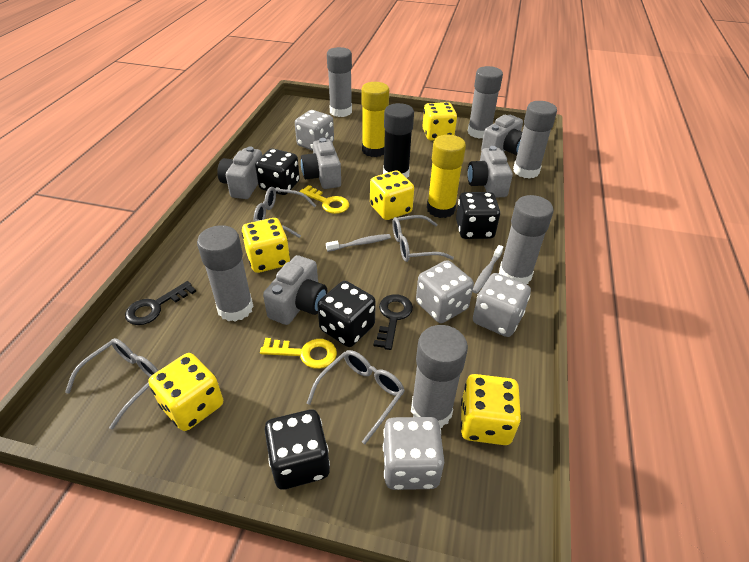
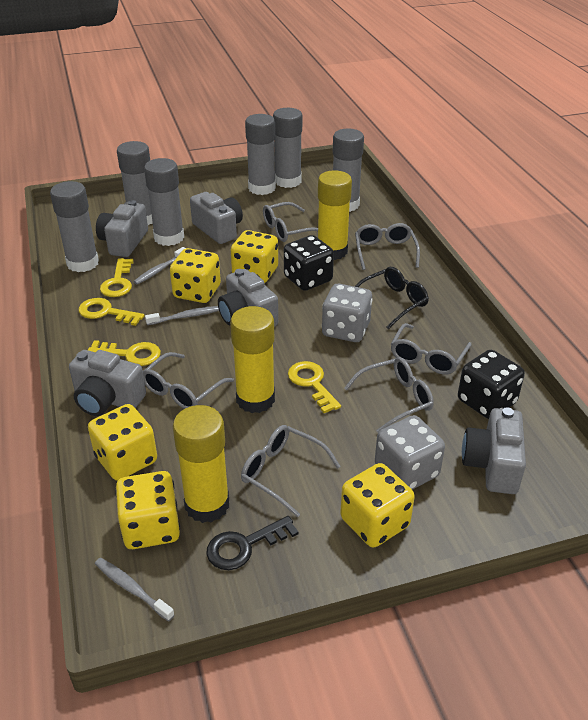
black dice: [255,149,300,195] [265,410,330,490] [317,281,376,347] [456,192,500,239] = 4 -> [284,235,334,291] [458,350,525,419] = 2
black glasses: none = 0 -> [355,267,429,329] = 1
black glue stick: [383,103,414,178] = 1 -> none = 0
black key: [125,281,196,325] [374,294,413,350] = 2 -> [206,516,299,570] = 1
grey dice: [295,110,334,151] [383,417,444,490] [416,260,474,323] [473,273,531,337] = 4 -> [322,284,372,342] [375,415,445,490] = 2
grey glasses: [65,338,159,430] [254,187,317,238] [307,350,405,444] [392,215,454,262] = 4 -> [143,352,234,409] [241,425,341,517] [263,202,318,242] [344,357,434,432] [355,223,420,270] [391,323,472,375] = 6
grey toothbrush: [326,234,391,252] [472,245,503,294] = 2 -> [95,558,175,621] [134,247,185,285] [145,306,219,325] = 3
yellow glue stick: [361,82,389,157] [427,135,466,218] = 2 -> [173,405,229,523] [230,306,275,413] [318,170,352,260] = 3
yellow key: [260,338,337,369] [299,185,349,214] = 2 -> [78,298,145,326] [88,340,161,366] [100,258,133,297] [288,361,341,413] = 4

